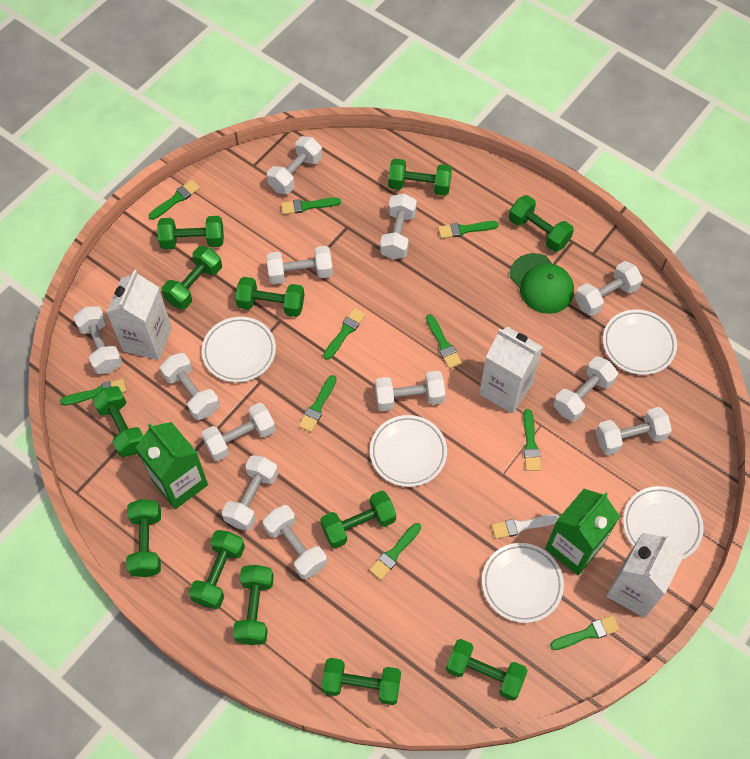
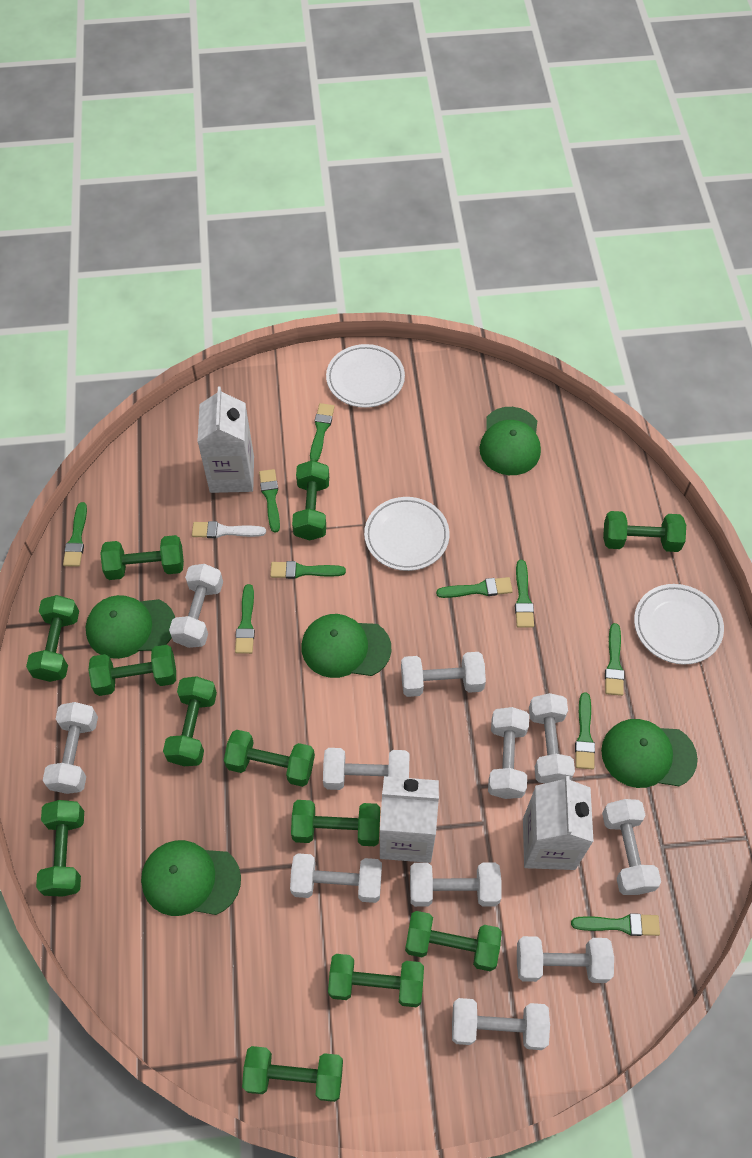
green cap: [510,253,574,314] = 1 -> [86,595,175,659] [141,840,241,916] [302,614,391,678] [479,407,541,475] [601,719,698,788] = 5
green carton: [136,422,208,509] [545,489,620,576] = 2 -> none = 0
white dumbbell: [74,306,123,374] [160,353,220,420] [201,403,275,461] [222,455,278,531] [263,505,327,580] [266,246,333,284] [267,136,322,194] [375,371,445,411] [380,193,417,259] [553,357,618,421] [575,261,643,316] [596,407,672,455] = 12 -> [43,702,98,794] [169,564,223,648] [290,854,382,903] [323,748,409,790] [401,652,486,697] [410,863,501,907] [452,998,550,1050] [488,707,529,799] [517,936,614,983] [529,693,575,783] [602,799,661,895] = 11
white plate: [202,317,276,383] [370,415,447,487] [482,543,564,623] [603,309,677,375] [623,486,704,560] = 5 -> [326,344,405,408] [364,497,450,571] [634,584,724,665] = 3

